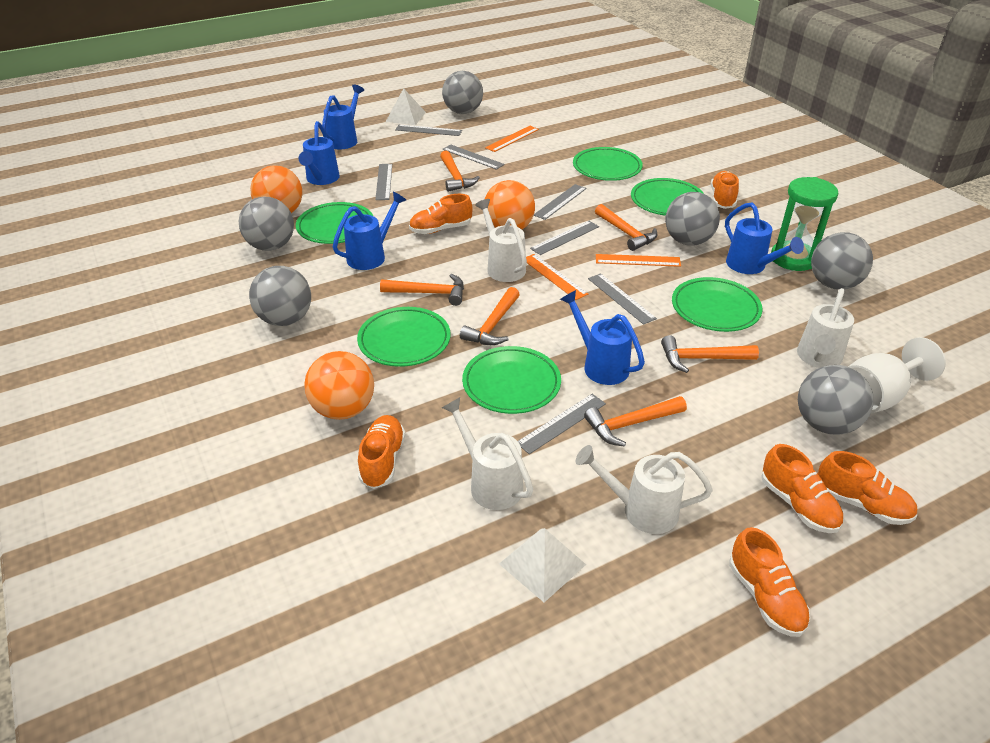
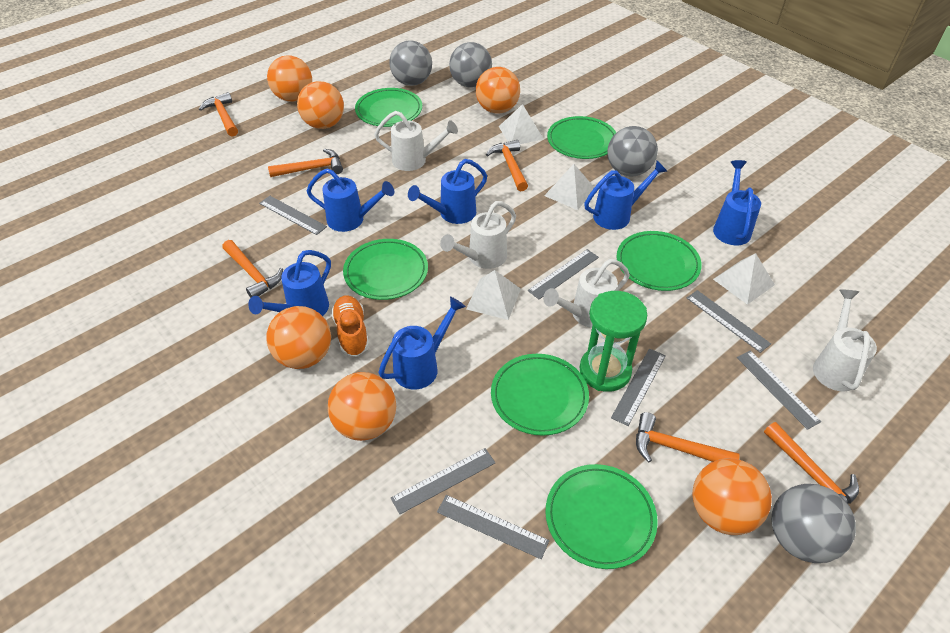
blue watering can: [299,121,340,185] [322,85,364,149] [333,192,406,270] [560,290,645,385] [725,202,804,274] = 5 -> [248,250,331,316] [307,168,394,232] [379,296,466,389] [408,159,487,224] [584,161,667,230] [713,160,761,245] = 6
grey ball: [239,197,294,251] [249,266,311,326] [442,71,483,114] [665,192,720,245] [798,365,873,435] [811,232,873,290] = 6 -> [389,40,432,86] [449,42,492,88] [607,126,658,176] [771,484,856,563] = 4
orange ball: [250,165,302,213] [304,351,374,420] [485,180,535,229] = 3 -> [266,306,331,369] [267,55,312,102] [297,81,344,129] [328,372,396,441] [476,67,520,113] [692,458,772,535] = 6
orange ruler: [485,126,539,152] [526,254,588,300] [596,254,681,267] = 3 -> none = 0
orange shoe: [358,415,406,489] [409,194,473,234] [711,171,739,209] [729,527,810,637] [761,444,843,533] [818,451,917,525] = 6 -> [331,295,369,357] = 1
white goblet: [848,337,946,413] = 1 -> none = 0
white pyramid: [386,88,426,125] [499,528,586,602] = 2 -> [466,270,521,320] [498,104,543,144] [544,164,594,210] [713,253,775,305] = 4

